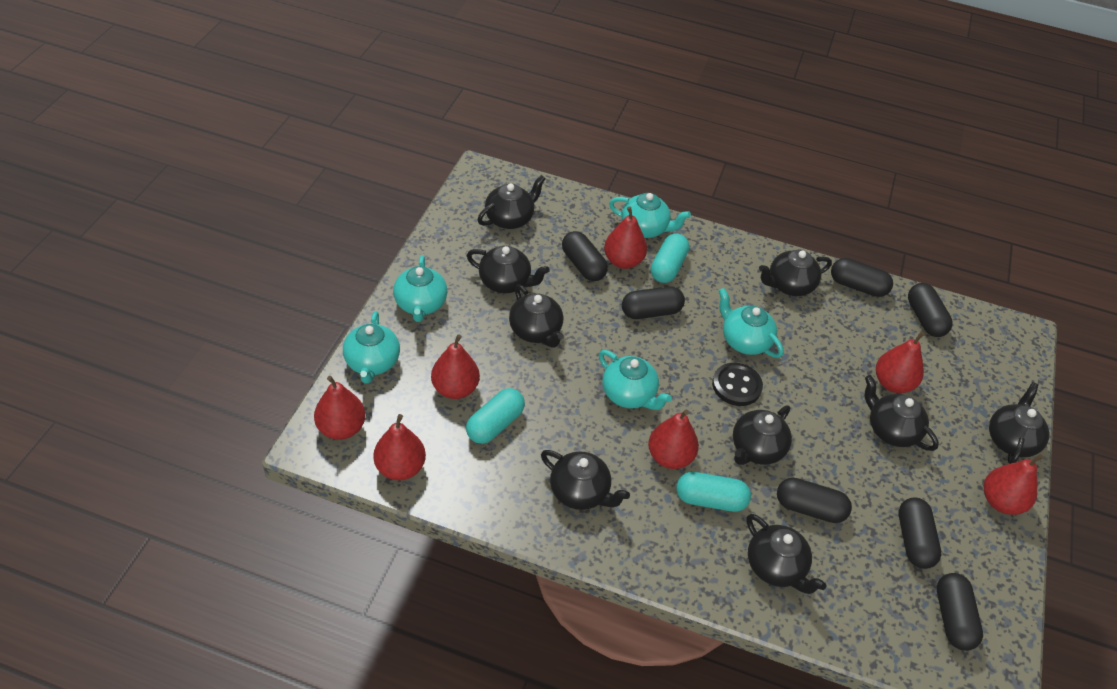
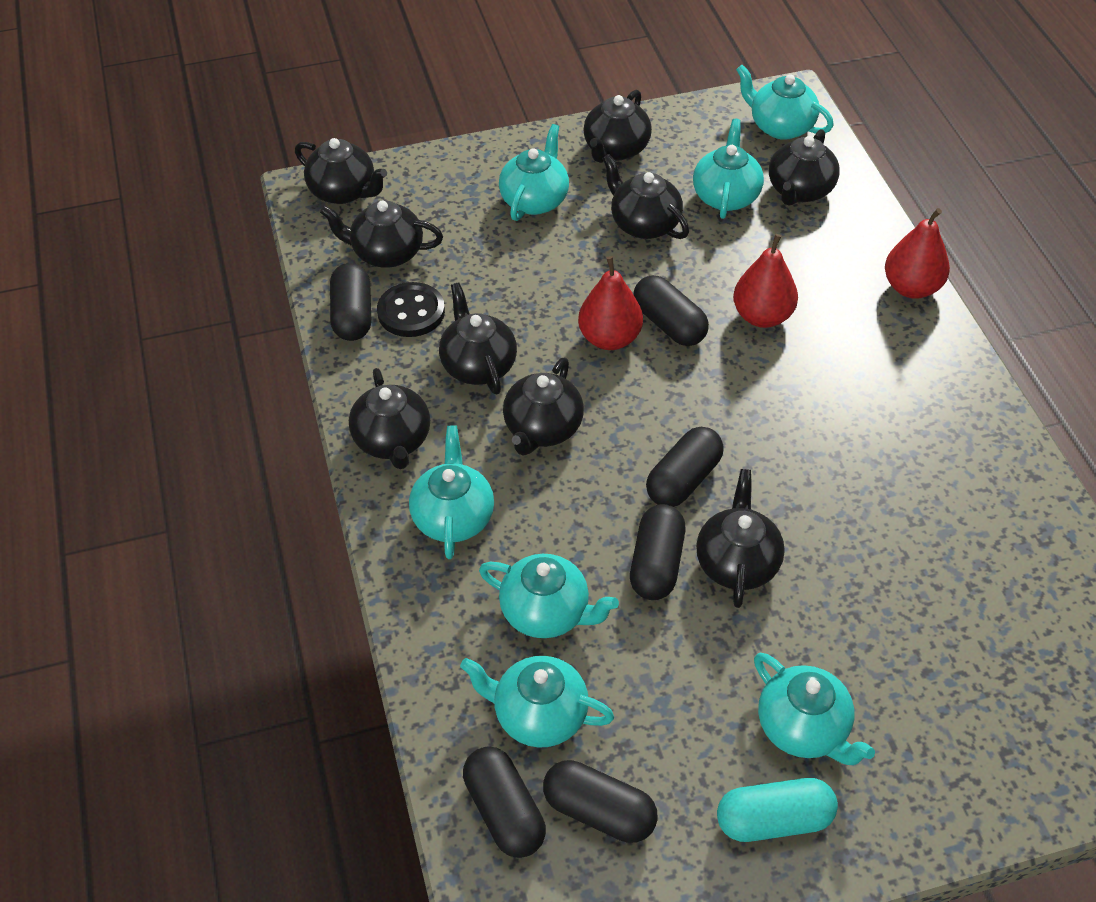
black capsule: [562,231,608,281] [622,286,685,319] [777,478,852,523] [831,258,893,297] [898,498,941,569] [908,283,953,337] [937,573,983,651] = 7 -> [330,263,371,341] [463,747,546,858] [543,760,658,843] [630,504,685,600] [633,275,709,346] [646,427,724,507] = 6
red pear: [314,376,366,440] [373,414,426,480] [431,334,480,399] [604,206,647,269] [648,410,699,469] [876,332,925,393] [984,454,1043,515] = 7 -> [578,256,643,350] [733,234,798,328] [885,208,950,299] = 3
turquoise capsule: [466,388,525,444] [651,233,689,283] [676,472,751,512] = 3 -> [717,778,838,842] = 1
turquoise teapot: [343,311,400,384] [393,255,447,322] [599,350,672,410] [609,193,691,238] [718,288,783,358] = 5 -> [409,426,494,559] [460,656,614,748] [479,554,619,638] [499,124,569,221] [693,119,764,219] [736,65,834,140] [754,653,875,765] = 7

